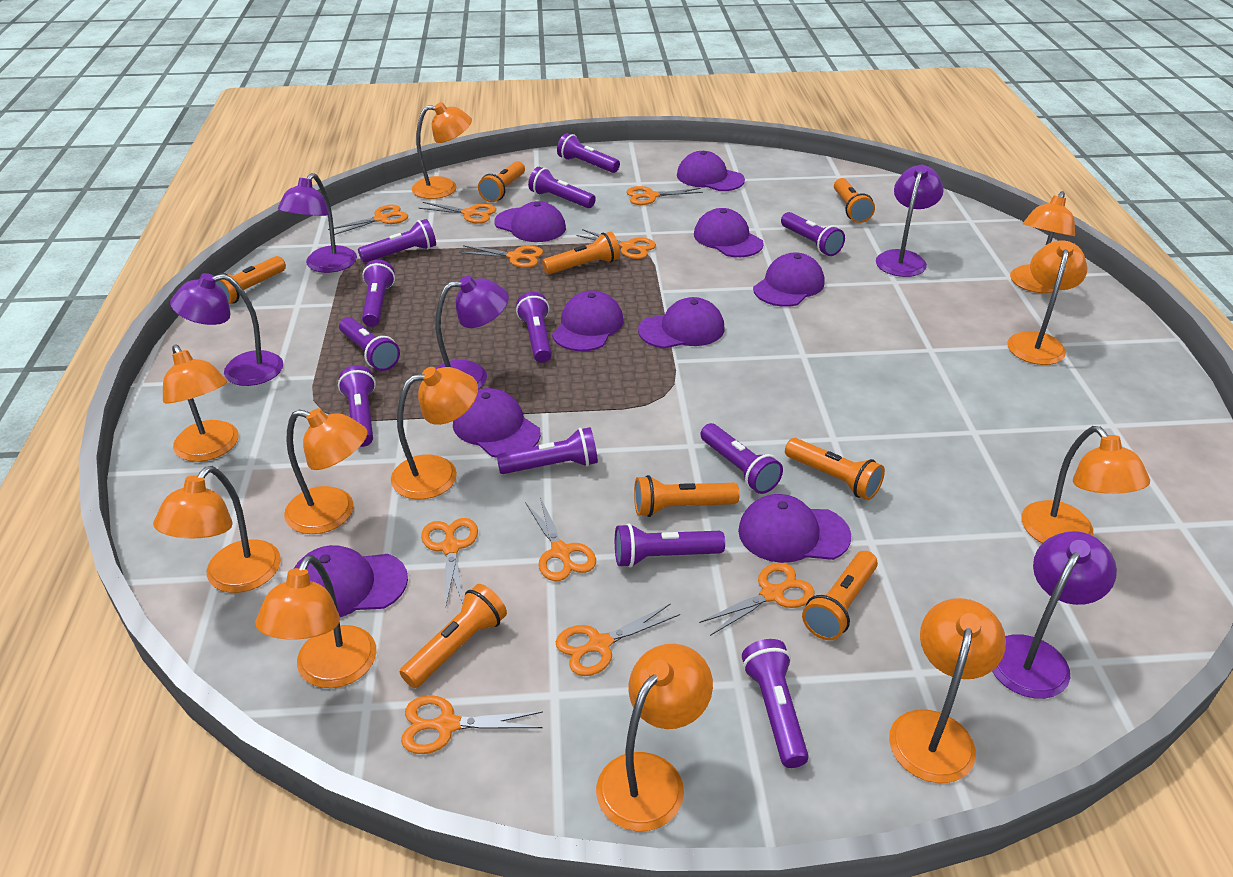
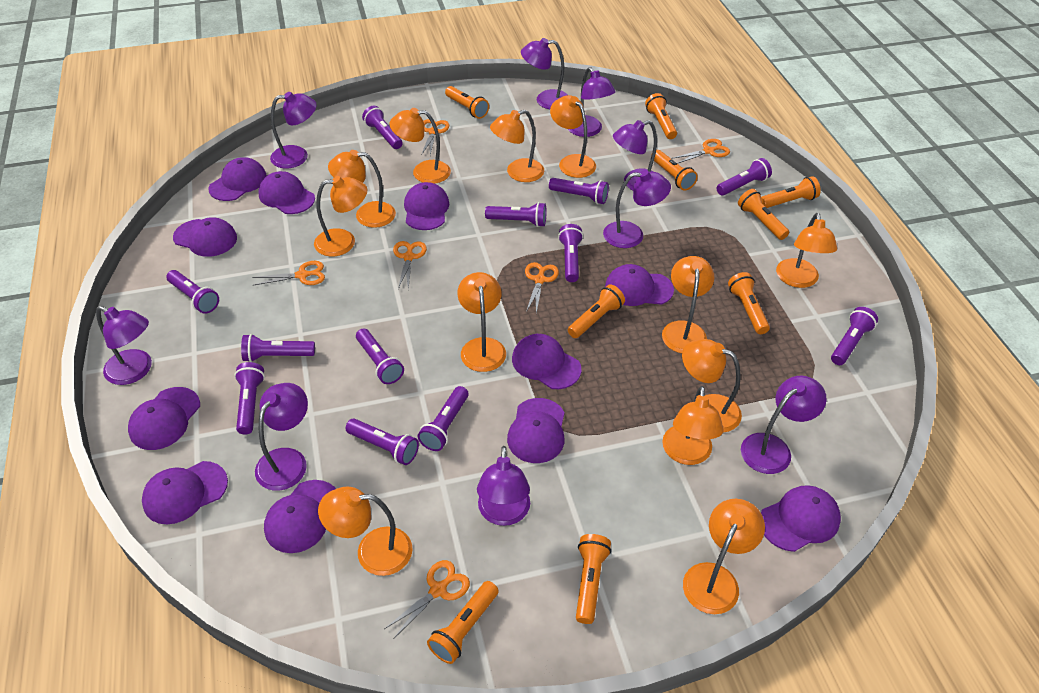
orange flashlight: [215,256,286,304] [400,584,507,688] [478,161,525,202] [542,231,620,274] [634,475,740,517] [785,438,885,500] [802,551,878,640] [834,178,875,223] = 8 -> [427,581,499,664] [445,86,489,119] [568,284,625,338] [576,534,611,624] [645,93,677,139] [651,150,698,190] [728,272,770,334] [738,189,789,240] [761,176,821,208] = 9
orange lamp: [153,466,281,593] [163,345,239,462] [255,555,376,688] [284,408,368,534] [391,367,478,499] [412,102,472,199] [596,644,713,831] [889,598,1006,783] [1007,240,1087,365] [1010,191,1075,293] [1021,426,1150,543] = 11 -> [314,176,367,256] [318,487,413,576] [328,150,396,228] [390,108,451,184] [457,272,506,372] [490,110,544,182] [550,95,596,178] [662,256,715,353] [662,386,723,465] [682,339,742,432] [683,499,765,614] [776,213,837,288] = 12
orange scissors: [328,205,408,235] [401,695,543,754] [418,202,496,224] [421,518,478,605] [459,245,543,268] [525,497,596,581] [556,603,680,676] [576,229,656,259] [626,186,703,205] [699,563,815,636] = 10 -> [252,261,325,285] [384,560,470,639] [393,241,427,290] [421,119,449,155] [525,262,559,314] [671,139,730,164] = 6
purple cap: [293,545,408,617] [453,388,541,458] [494,201,566,242] [552,291,624,351] [638,297,724,349] [677,151,745,191] [694,208,764,257] [738,494,851,563] [753,252,825,307] = 9 -> [128,387,200,450] [142,461,228,524] [173,217,237,257] [208,157,267,201] [258,171,315,214] [264,480,336,553] [404,182,449,230] [507,398,564,463] [512,334,581,389] [605,264,674,306] [761,485,841,552] = 11
purple lamp: [170,273,283,386] [278,173,357,273] [435,276,509,389] [876,165,944,277] [992,531,1117,699] = 5 -> [96,306,152,385] [255,383,308,491] [270,92,317,169] [477,446,530,526] [521,38,568,109] [568,67,615,137] [603,170,671,248] [613,120,657,190] [741,376,827,474] = 9

